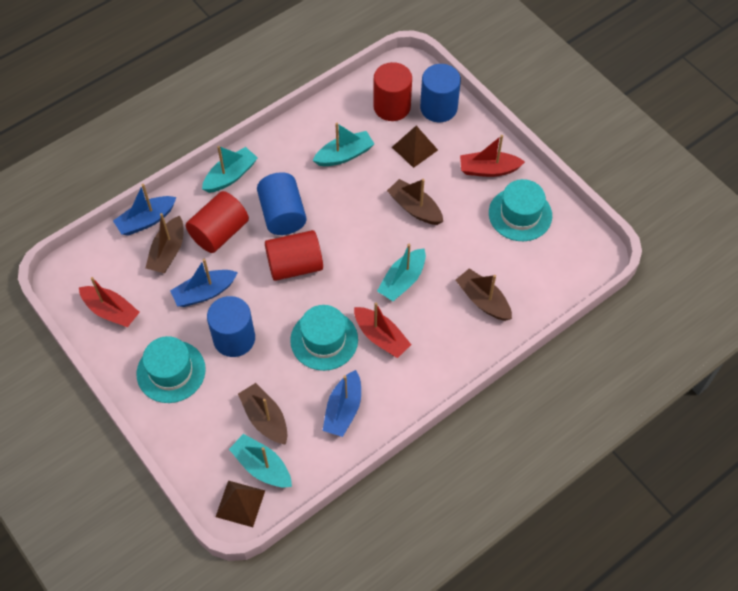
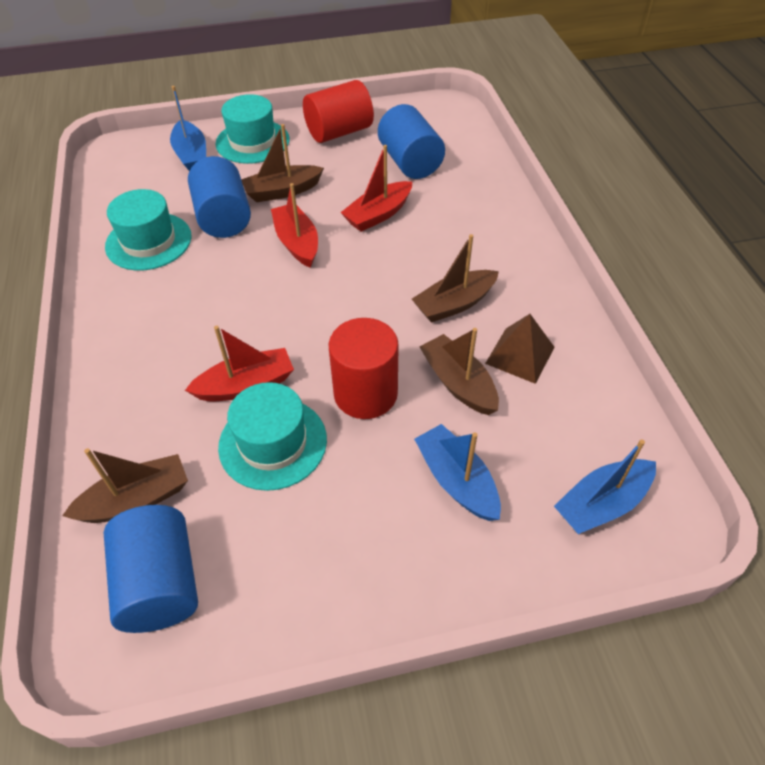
brown pyramid: [216,481,265,527] [392,126,438,168] = 2 -> [485,314,555,384] = 1
red cylinder: [186,191,249,253] [265,230,323,281] [373,62,412,121] = 3 -> [303,80,374,143] [329,318,399,419] = 2
turquoise boat: [202,146,258,193] [229,434,292,487] [313,123,374,166] [377,244,426,301] = 4 -> none = 0

